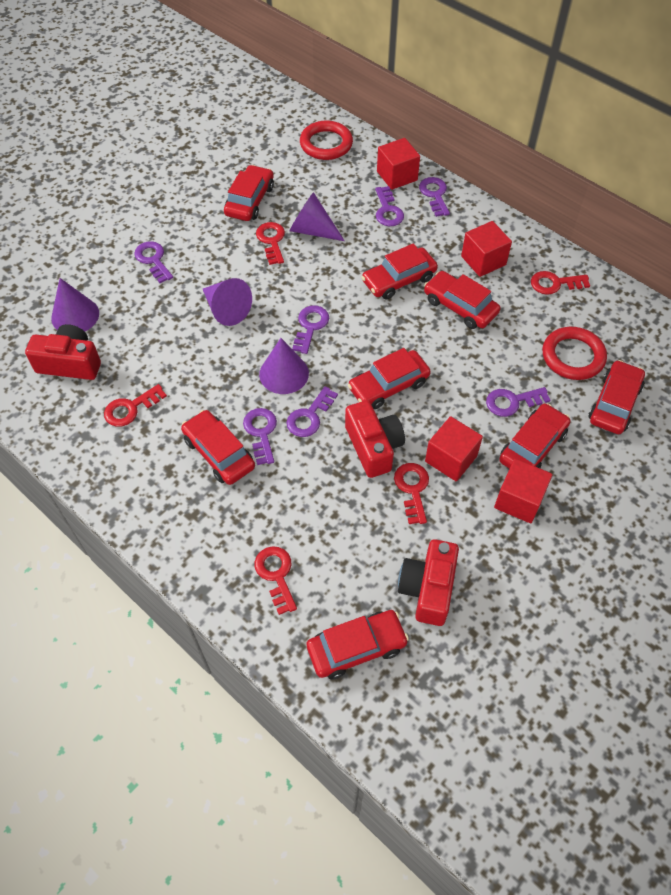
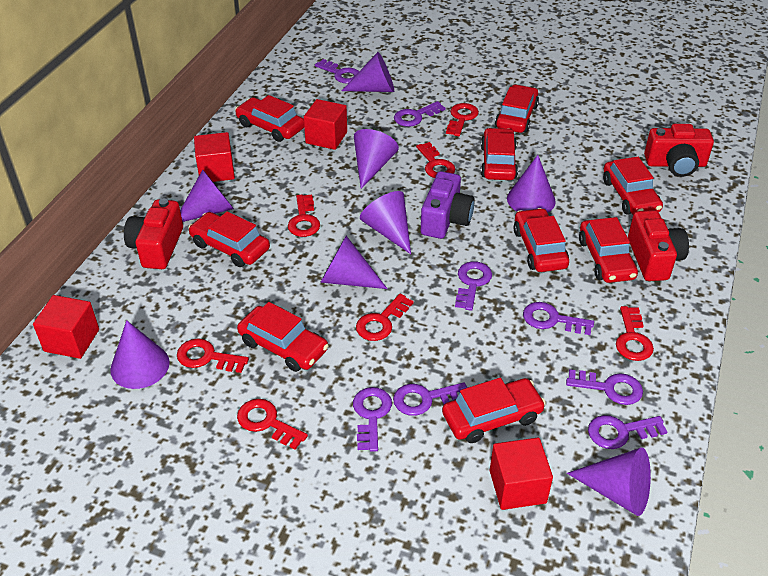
purple camera: none = 0 -> [421,171,475,239] = 1
purple cone: [51,278,99,331] [203,278,252,326] [259,338,309,394] [289,192,345,241] = 4 -> [110,320,170,389] [180,169,234,222] [320,236,388,289] [342,52,394,92] [354,129,399,189] [360,191,411,254] [507,155,556,213] [567,448,651,516] = 8
purple key: [134,241,173,283] [243,408,277,465] [286,386,338,437] [292,306,329,354] [375,186,404,226] [419,177,450,217] [486,387,550,417] = 7 -> [315,59,359,84] [353,387,392,452] [393,382,467,416] [394,101,445,127] [455,261,492,311] [523,302,594,335] [566,369,643,405] [588,415,667,449] = 8
red car: [181,410,255,485] [224,165,274,221] [306,610,409,679] [348,348,431,409] [362,243,438,299] [424,271,500,329] [499,403,571,469] [589,360,645,434] = 8 -> [188,211,270,267] [235,95,304,142] [237,302,329,372] [442,378,546,443] [481,128,518,180] [495,84,539,133] [513,208,569,272] [579,217,638,283] [603,157,663,215] = 9
red key: [104,384,167,427] [255,546,297,615] [256,222,285,265] [394,463,429,524] [531,271,590,295] = 5 -> [177,338,249,373] [237,399,308,450] [288,195,320,237] [356,294,414,341] [416,142,455,178] [446,103,479,136] [616,306,654,361] = 7
red ring: [300,121,353,160] [542,327,607,380] = 2 -> none = 0

